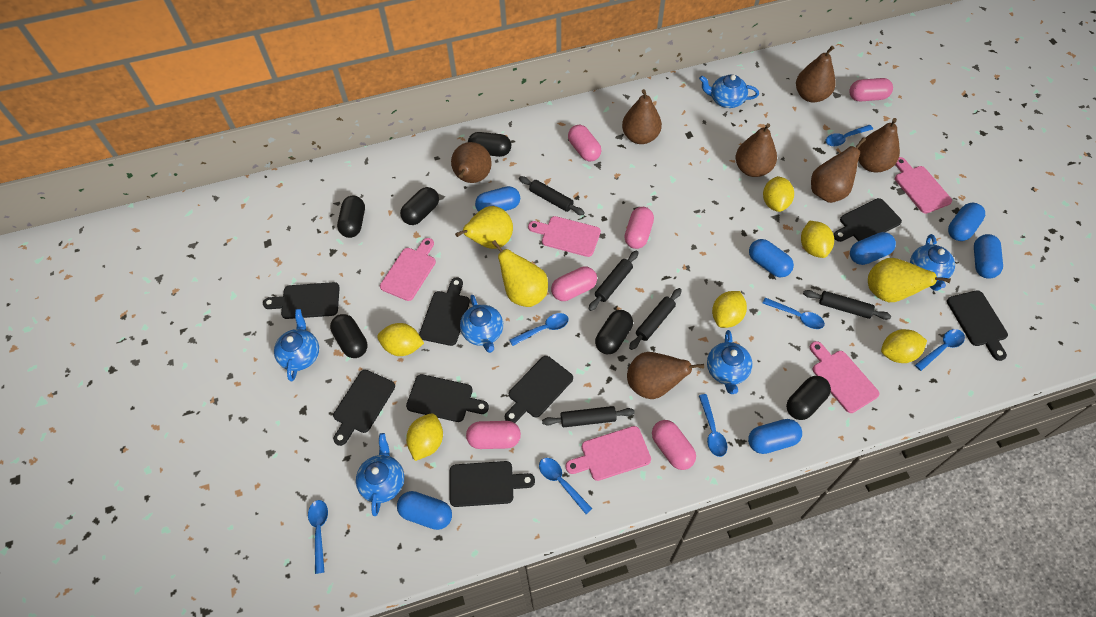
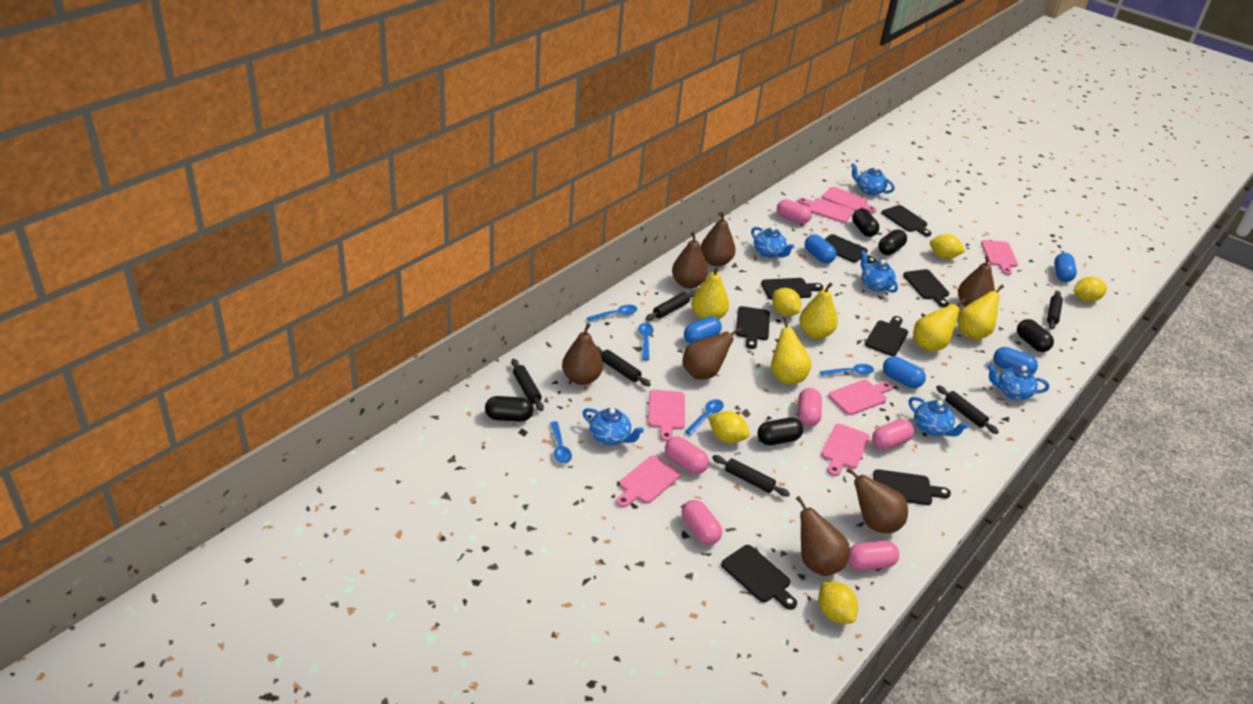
black capsule: [330,314,367,358] [337,196,365,238] [400,187,439,225] [468,132,511,157] [595,310,633,354] [786,376,831,420] = 6 -> [485,396,533,422] [758,417,803,445] [852,209,879,237] [878,229,907,255] [1017,319,1054,352] = 5
black rolling pin: [519,176,585,215] [542,406,635,427] [589,251,638,311] [629,288,682,350] [803,290,891,320] = 5 -> [511,359,544,411] [596,346,651,386] [646,290,696,321] [712,455,790,497] [936,385,999,434] [1047,291,1063,330] = 6
blue capsule: [397,491,452,530] [475,186,520,212] [748,419,802,454] [749,239,794,278] [850,232,896,265] [948,203,985,241] [974,234,1003,279] = 7 -> [684,316,722,344] [805,235,836,263] [883,356,926,388] [993,347,1038,374] [1054,253,1077,282] = 5
blue spoon: [308,500,328,574] [509,313,569,346] [539,458,593,514] [699,394,728,457] [763,298,825,329] [826,125,873,146] [915,329,965,371] = 7 -> [550,421,572,463] [587,305,637,322] [638,323,653,360] [685,399,724,435] [820,364,874,376] = 5
pink cutting board: [380,238,436,301] [528,216,601,257] [566,426,651,481] [810,341,879,413] [895,157,952,214] = 5 -> [616,455,681,508] [648,390,685,442] [798,198,853,223] [821,424,870,476] [822,187,876,213] [828,380,892,415] [981,240,1018,275] = 7
yellow lemon: [377,323,424,356] [406,413,443,461] [712,291,747,328] [763,176,794,212] [801,221,834,258] [881,329,927,363] = 6 -> [708,411,750,443] [772,288,801,316] [818,582,858,624] [930,234,965,259] [1074,277,1107,302] = 5
yellow pear: [455,206,513,249] [492,240,548,307] [868,258,951,302] = 3 -> [691,266,729,319] [771,317,812,384] [799,282,838,339] [913,299,966,352] [958,284,1004,340] = 5

